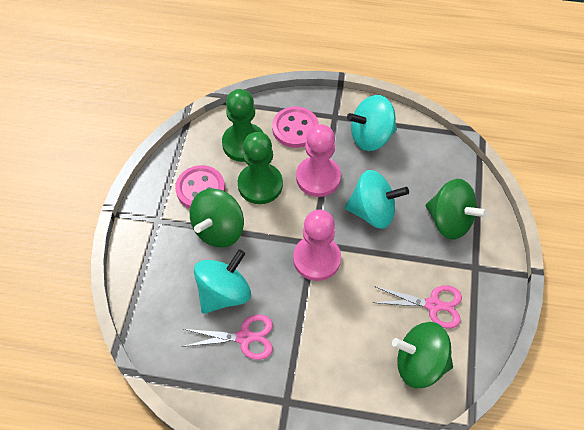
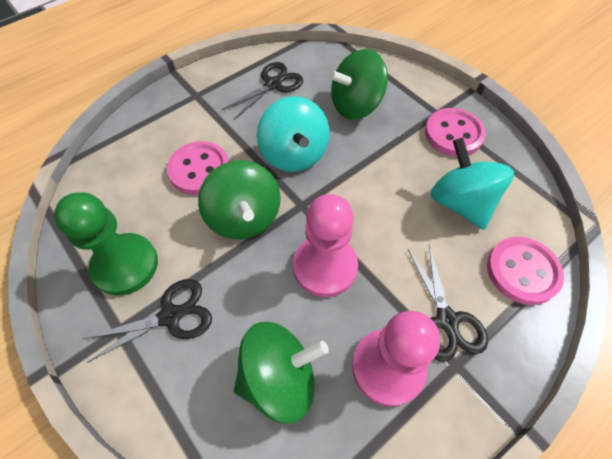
black scissors: none = 0 -> [82,279,212,363] [221,62,303,120] [408,245,488,362] = 3
green pawn: [222,89,263,162] [238,132,283,204] = 2 -> [54,192,158,296] = 1
pink button: [175,165,225,209] [272,106,319,148] = 2 -> [167,141,229,195] [425,108,486,157] [487,237,564,305] = 3
pink scissors: [182,315,273,360] [372,285,462,329] = 2 -> none = 0
turquoise spinning top: [194,249,251,314] [345,170,409,229] [347,95,397,151] = 3 -> [257,96,330,172] [431,137,514,230] = 2

